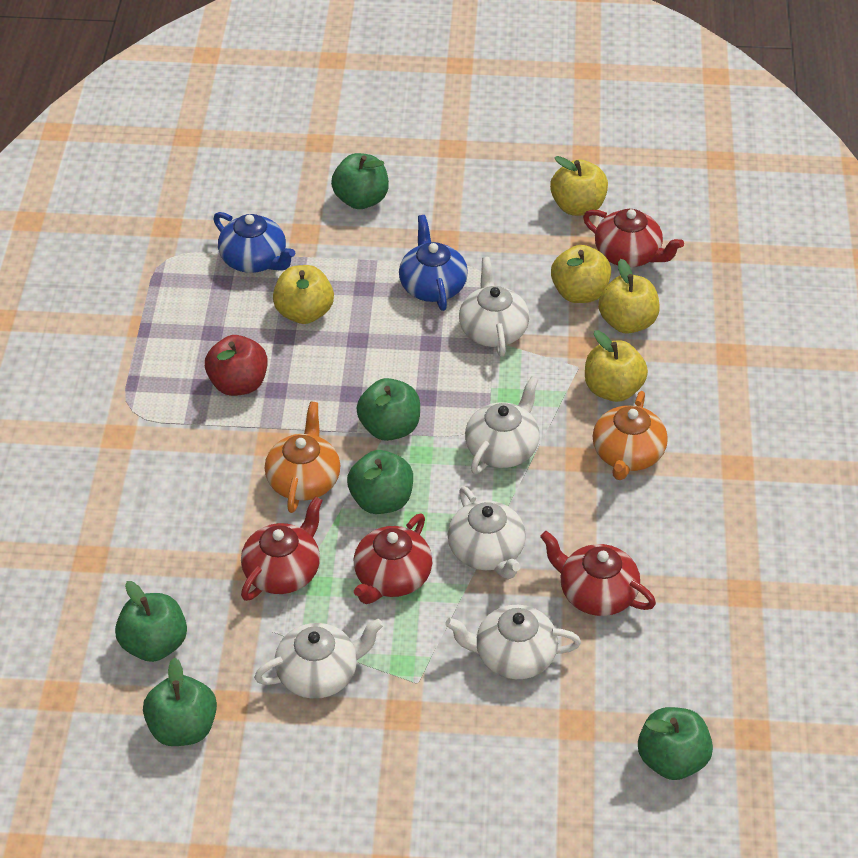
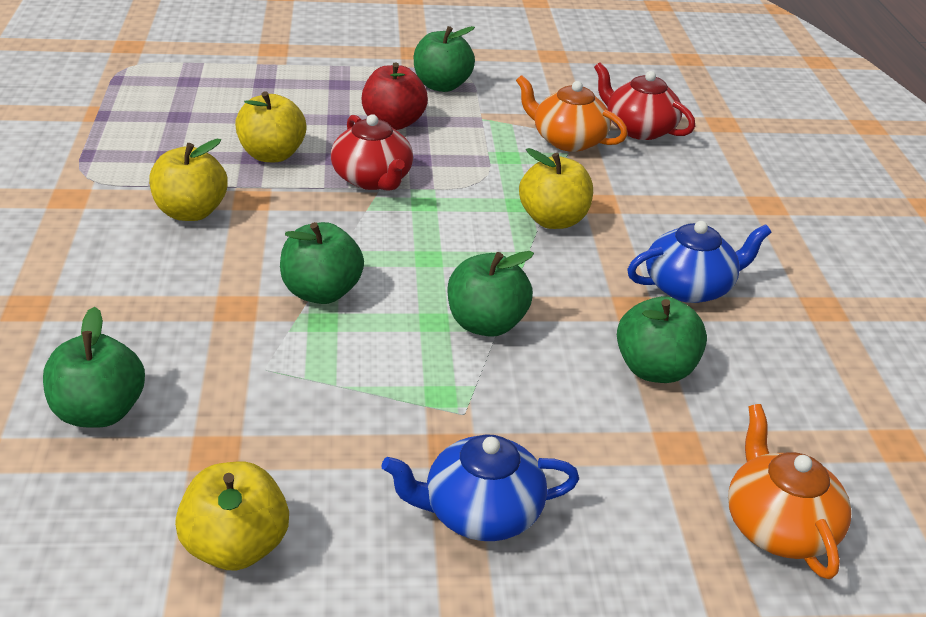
green apple: [115,581,187,662] [143,657,217,746] [331,153,389,209] [347,450,413,514] [356,378,420,441] [638,707,713,780] = 6 -> [43,307,145,428] [280,222,364,304] [414,26,475,92] [448,251,534,337] [617,296,707,383] = 5
red teapot: [241,496,323,601] [354,514,432,604] [540,531,656,616] [583,209,684,267] = 4 -> [331,114,413,190] [594,62,695,140] = 2
white teapot: [254,619,383,699] [445,605,581,679] [448,486,526,579] [459,257,529,357] [465,376,540,474] = 5 -> none = 0
yellow apple: [273,265,334,324] [550,156,608,216] [551,245,611,303] [585,330,648,402] [598,259,660,334] = 5 -> [149,139,228,221] [175,462,289,571] [235,91,306,162] [519,148,593,229] = 4

